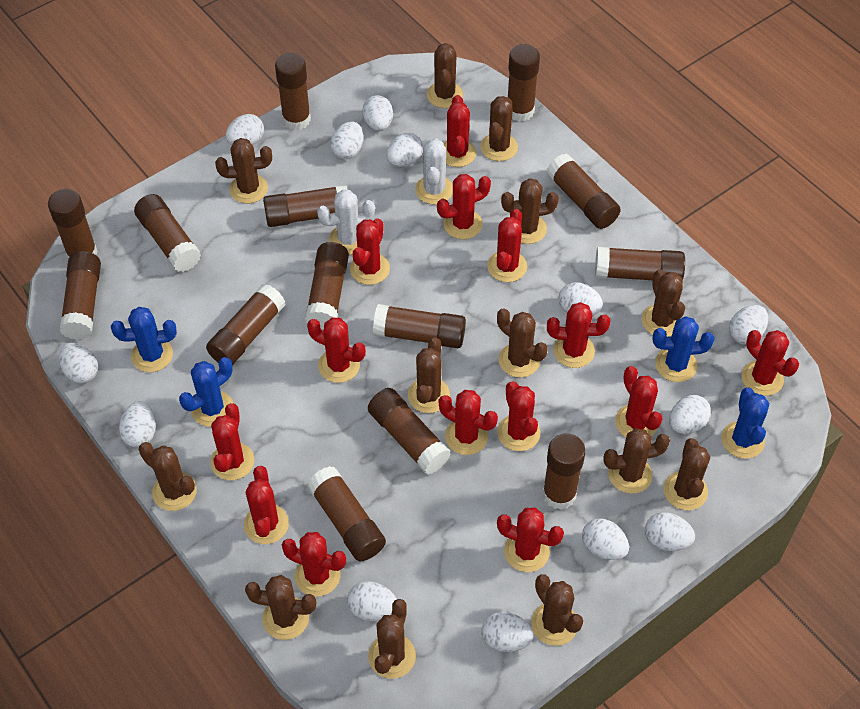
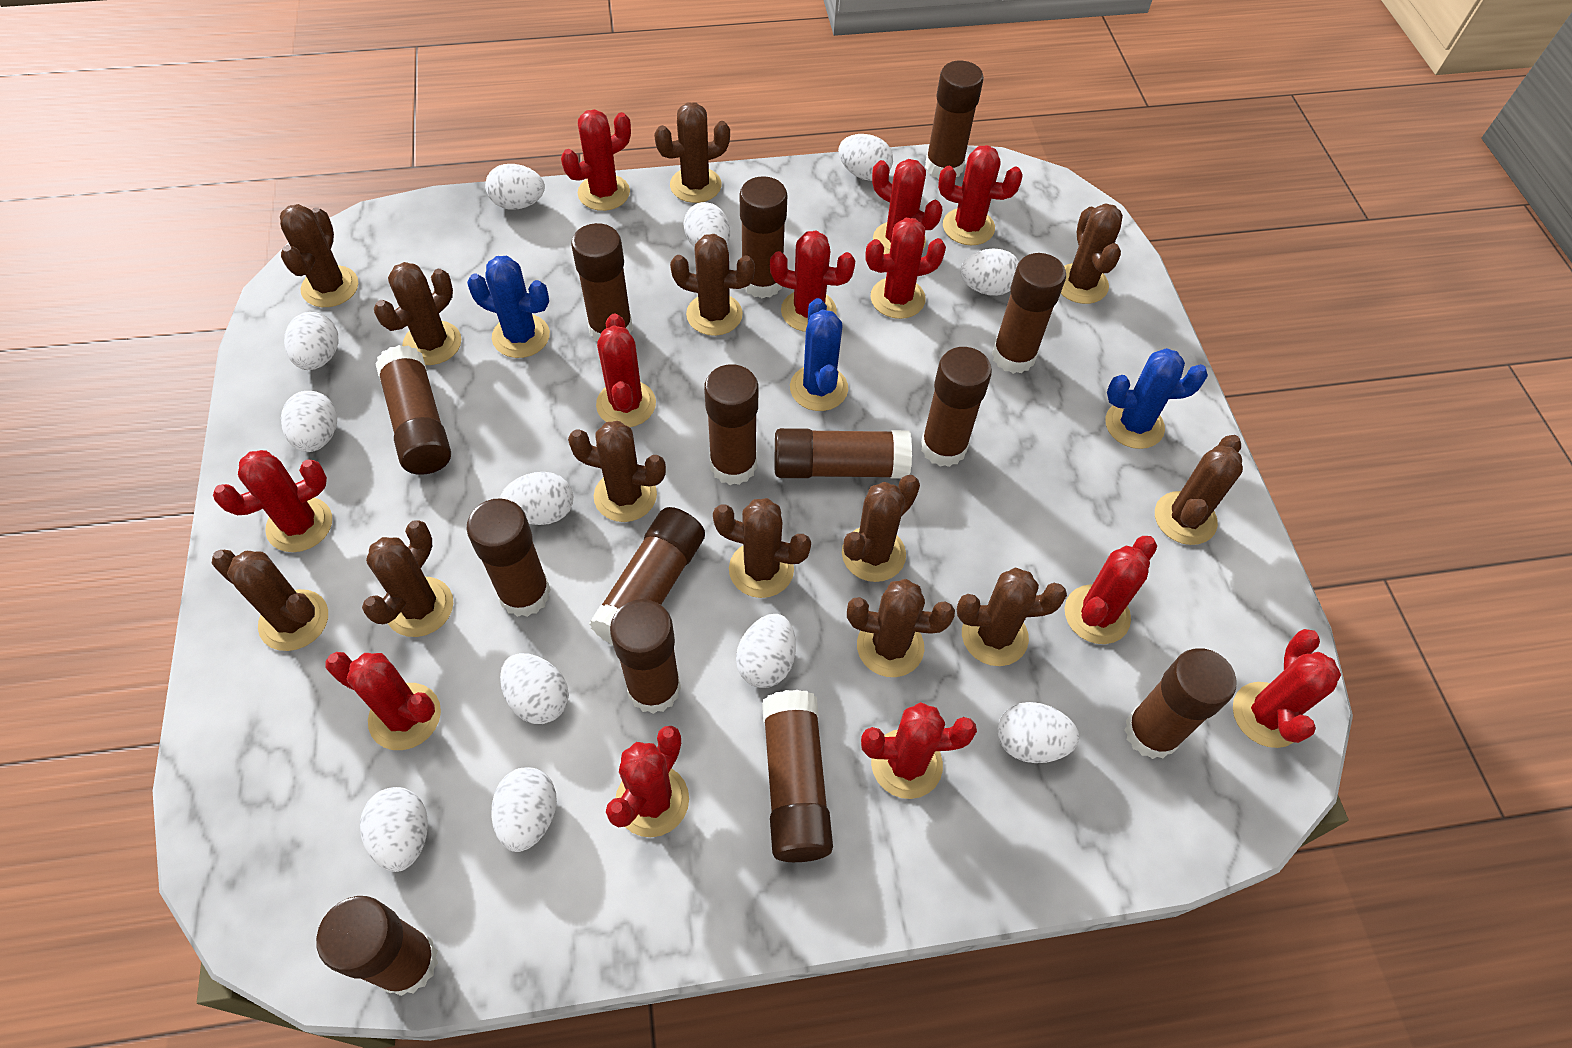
blue cactus: [111,307,177,372] [179,357,234,427] [653,316,715,382] [721,388,769,459] = 4 -> [467,256,550,358] [790,298,848,411] [1105,348,1208,449] = 3
red cactus: [211,403,254,480] [244,466,289,544] [282,532,346,597] [307,317,366,383] [350,218,390,285] [437,174,491,239] [439,390,498,455] [443,95,476,167] [487,209,527,282] [497,381,540,451] [497,507,564,572] [547,302,610,368] [615,366,663,437] [742,330,799,396] = 14 -> [213,450,332,552] [325,652,441,750] [561,109,631,211] [596,314,656,427] [606,726,689,837] [770,231,855,332] [861,702,977,799] [866,218,946,319] [872,159,943,254] [938,145,1023,245] [1065,536,1157,644] [1233,629,1341,748] = 12
white cactus: [317,190,375,255] [415,139,453,204] = 2 -> none = 0
white egg: [59,343,98,384] [119,401,156,448] [226,114,264,145] [330,121,363,159] [347,581,397,621] [362,95,393,131] [386,133,423,167] [481,612,534,652] [559,282,603,315] [582,518,629,560] [645,512,695,551] [669,395,711,434] [729,305,768,345] = 13 -> [281,391,337,452] [284,312,338,370] [360,787,428,872] [485,164,545,210] [491,767,557,852] [500,472,573,525] [500,653,569,724] [683,202,730,247] [736,614,796,688] [838,134,893,181] [960,248,1019,296] [997,702,1079,763] = 12

